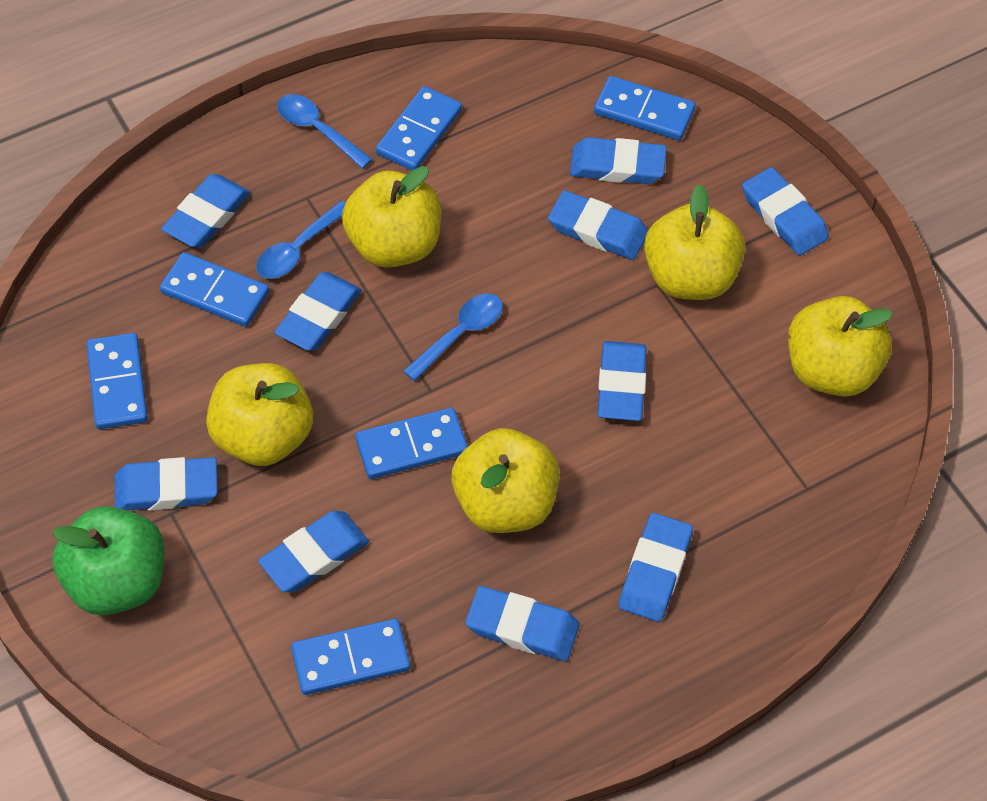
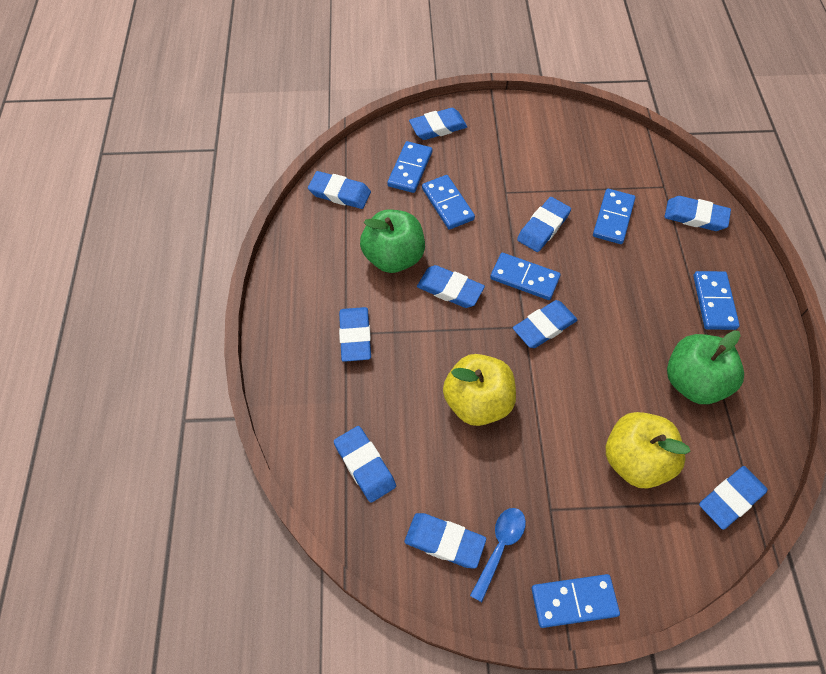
blue spoon: [256,201,345,279] [277,94,372,169] [403,294,503,381] = 3 -> [470,508,526,602] = 1
green apple: [52,506,165,615] = 1 -> [360,210,425,273] [667,331,744,404] = 2
yellow apple: [206,363,313,466] [342,166,441,268] [452,428,559,533] [644,184,745,300] [788,296,893,396] = 5 -> [443,354,516,426] [606,412,691,488] = 2

